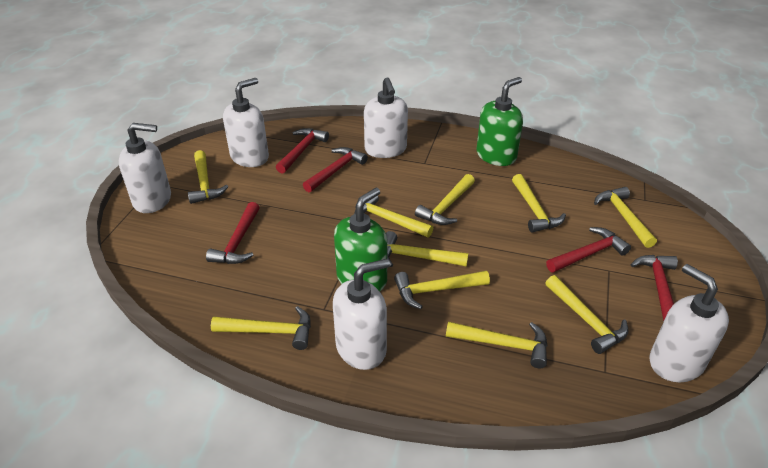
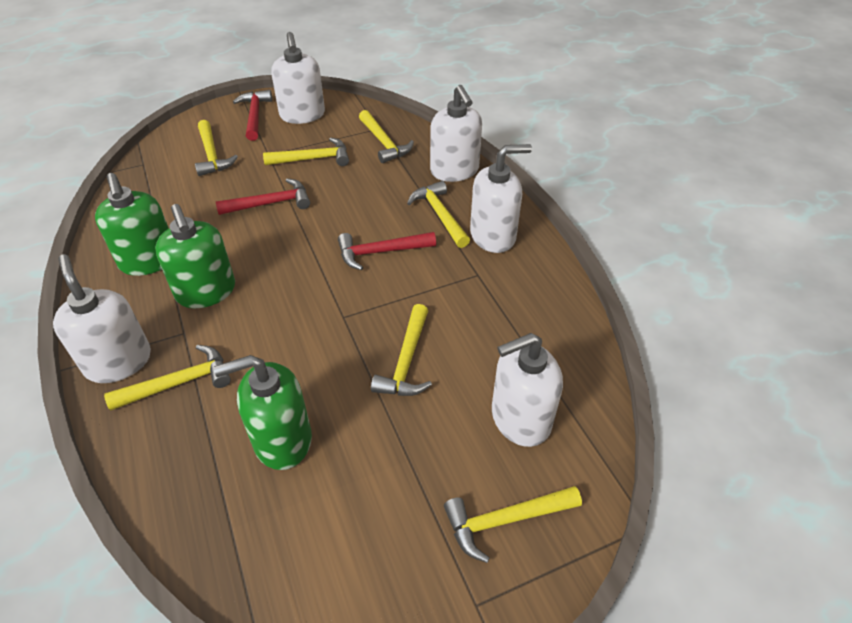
green soap dispenser: [334,188,387,291] [476,77,523,166] = 2 -> [95,173,169,276] [155,204,235,308] [213,355,312,470] = 3
red hammer: [206,202,260,264] [276,128,329,174] [303,147,368,192] [546,227,631,273] [631,255,678,322] = 5 -> [216,178,310,215] [233,90,272,141] [338,232,436,270] = 3
yellow hammer: [188,150,228,204] [211,306,311,350] [354,196,433,238] [386,231,469,267] [394,271,490,309] [415,174,475,225] [446,321,547,369] [512,174,566,233] [545,275,629,354] [594,187,657,248] = 10 -> [104,345,231,411] [195,120,238,176] [263,137,349,166] [359,110,414,163] [371,304,432,396] [407,181,470,248] [444,486,582,563] = 7

